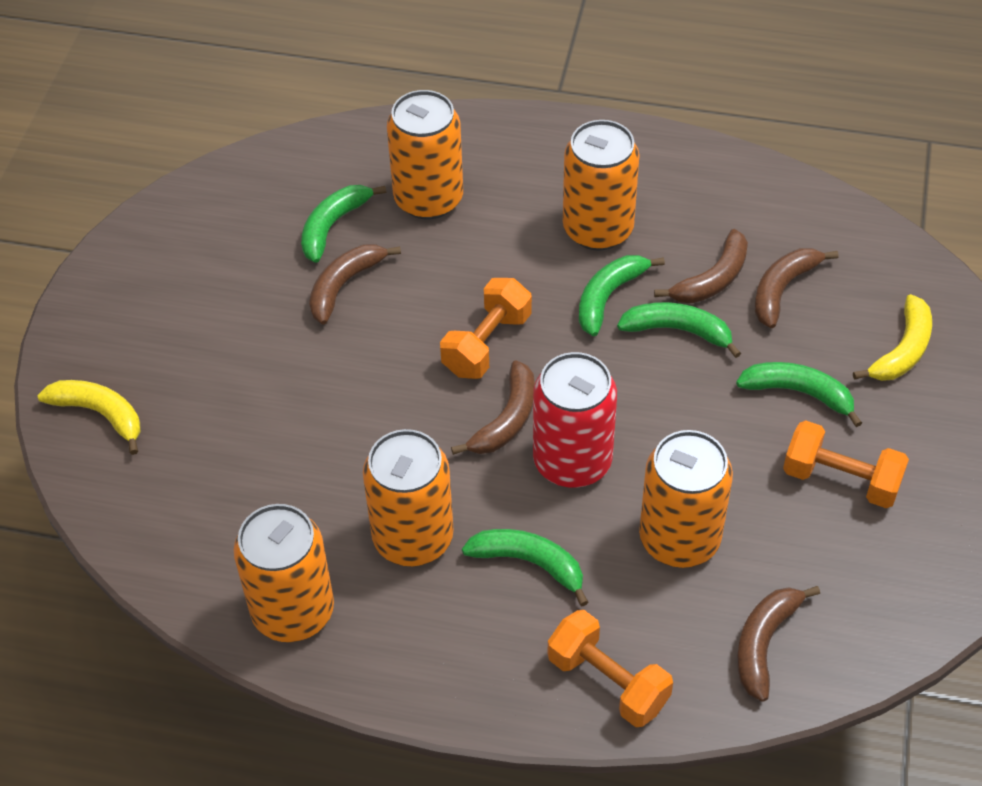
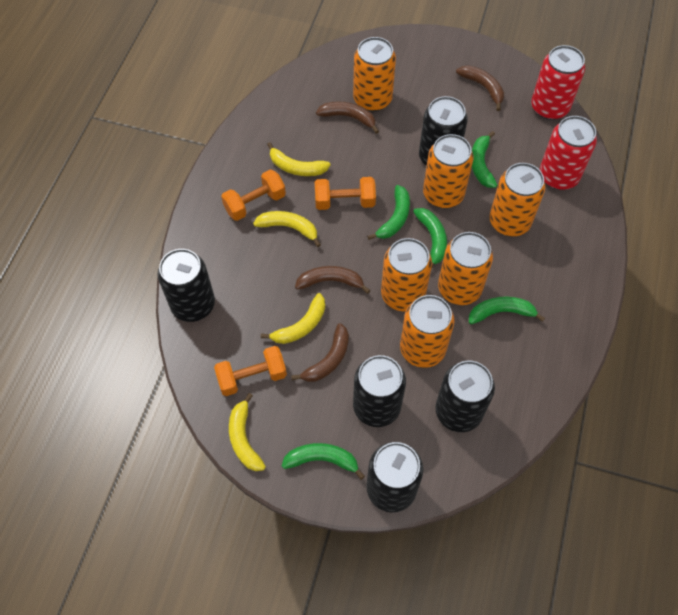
black can: none = 0 -> [157,249,215,322] [353,355,406,427] [366,442,423,512] [419,96,468,166] [436,361,495,432] = 5
brown banana: [309,244,401,325] [451,360,535,455] [654,229,748,303] [737,586,820,702] [755,248,839,328] = 5 -> [291,323,349,382] [295,266,370,294] [316,102,379,134] [456,65,504,111] = 4
orange can: [234,504,334,642] [363,429,454,566] [387,90,463,220] [563,120,640,251] [639,430,733,568] = 5 -> [353,37,396,112] [381,238,432,311] [400,295,455,368] [423,134,473,208] [438,232,493,305] [489,163,545,236] = 6
red can: [533,352,617,488] = 1 -> [531,45,585,120] [540,116,597,190] = 2
yellow banana: [37,380,141,455] [853,294,932,381] = 2 -> [229,393,266,471] [253,211,321,247] [261,293,325,344] [267,142,331,176] = 4

